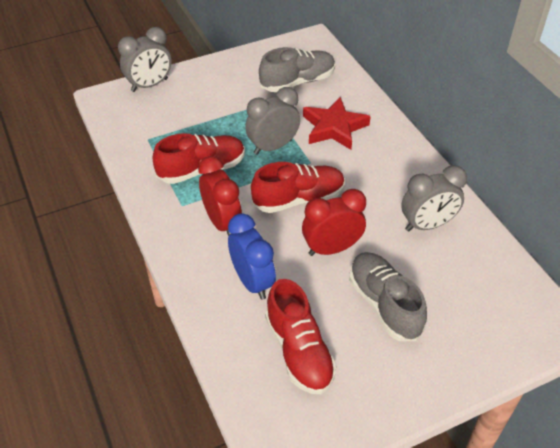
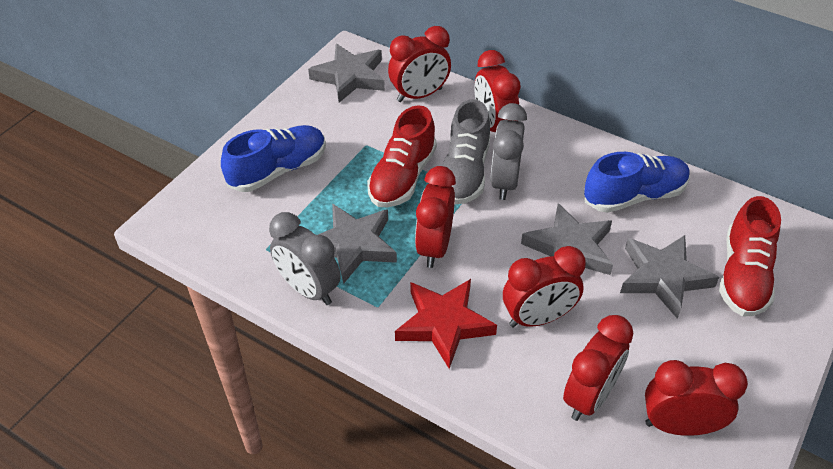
blue clock: [228,213,276,300] = 1 -> none = 0
blue shoe: none = 0 -> [221,125,326,192] [584,152,690,213] = 2
grey clock: [118,27,172,92] [245,87,300,155] [401,165,467,231] = 3 -> [269,212,341,305] [490,103,527,200] = 2
grey shoe: [259,47,335,92] [349,252,427,341] = 2 -> [442,99,490,204] = 1
grey star: none = 0 -> [308,44,385,103] [318,203,397,283] [521,203,613,275] [620,235,719,318] = 4
red clock: [198,156,242,236] [302,189,366,256] = 2 -> [388,26,451,102] [415,166,456,268] [475,50,521,132] [503,246,586,327] [563,315,633,421] [645,360,748,436] = 6
red shoe: [152,133,245,184] [251,162,345,213] [265,279,337,394] = 3 -> [367,105,437,207] [719,196,781,316] = 2

